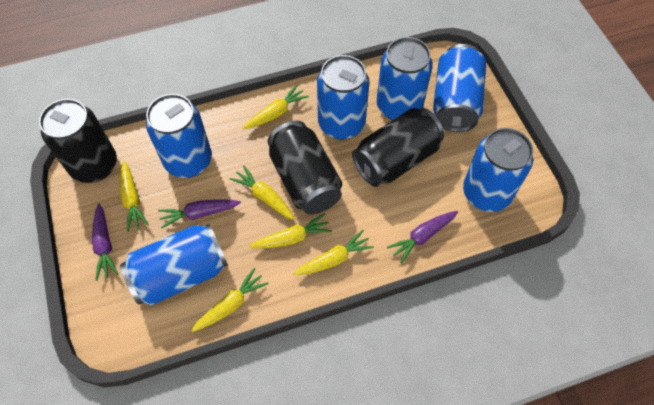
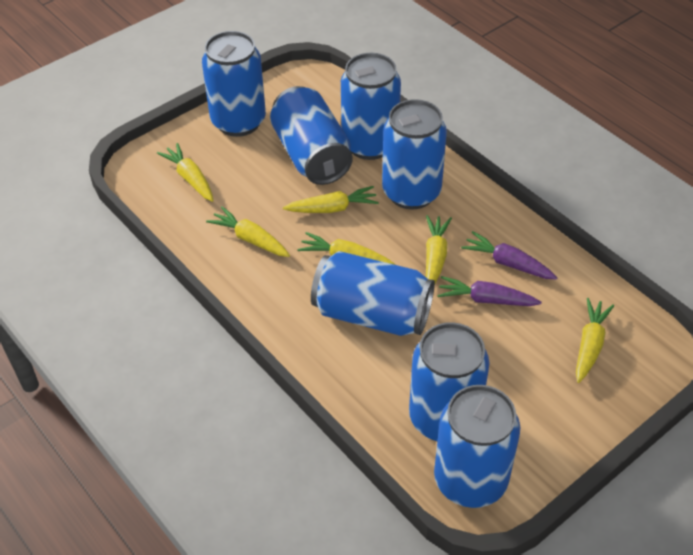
black can: [39,99,117,183] [268,121,342,215] [352,108,444,187] = 3 -> none = 0
blue can: [120,224,228,306] [146,94,212,178] [317,55,369,140] [377,37,433,120] [433,44,486,132] [463,128,533,212] = 6 -> [202,31,266,137] [270,86,353,185] [311,251,435,336] [341,53,401,160] [382,99,447,209] [409,322,489,441] [434,385,520,508] = 7
purple carrot: [92,204,119,281] [158,199,241,229] [387,211,458,264] = 3 -> [437,276,542,306] [461,231,558,280] = 2

